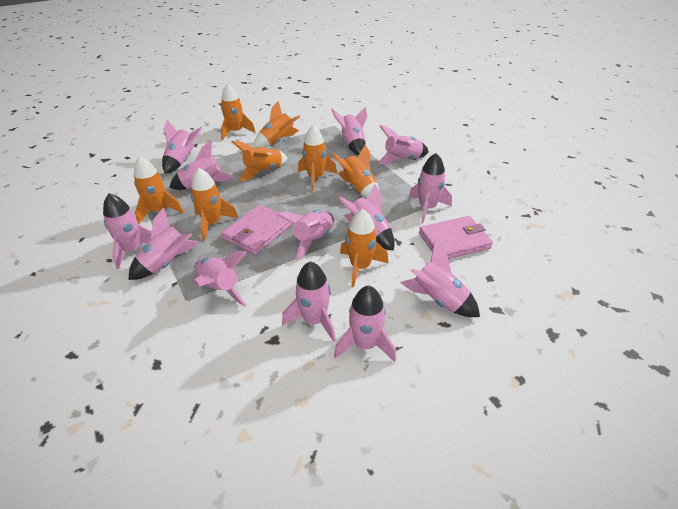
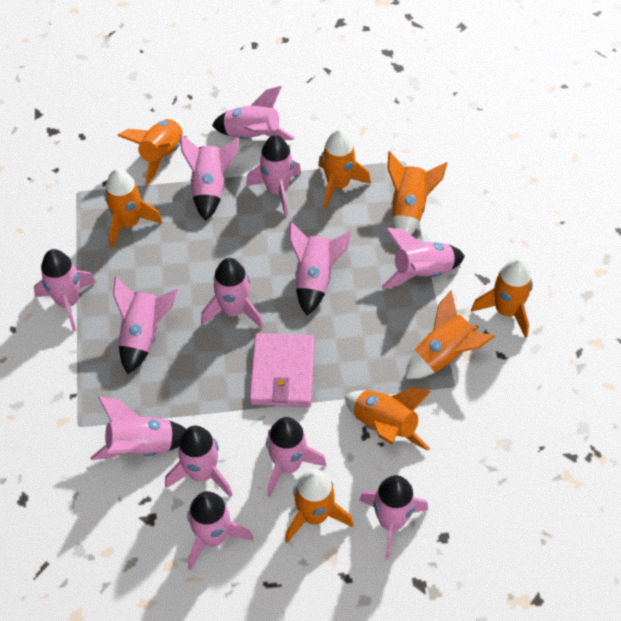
pink wallet: [221,205,292,255] [419,216,493,259] = 2 -> [249,333,315,407] = 1

